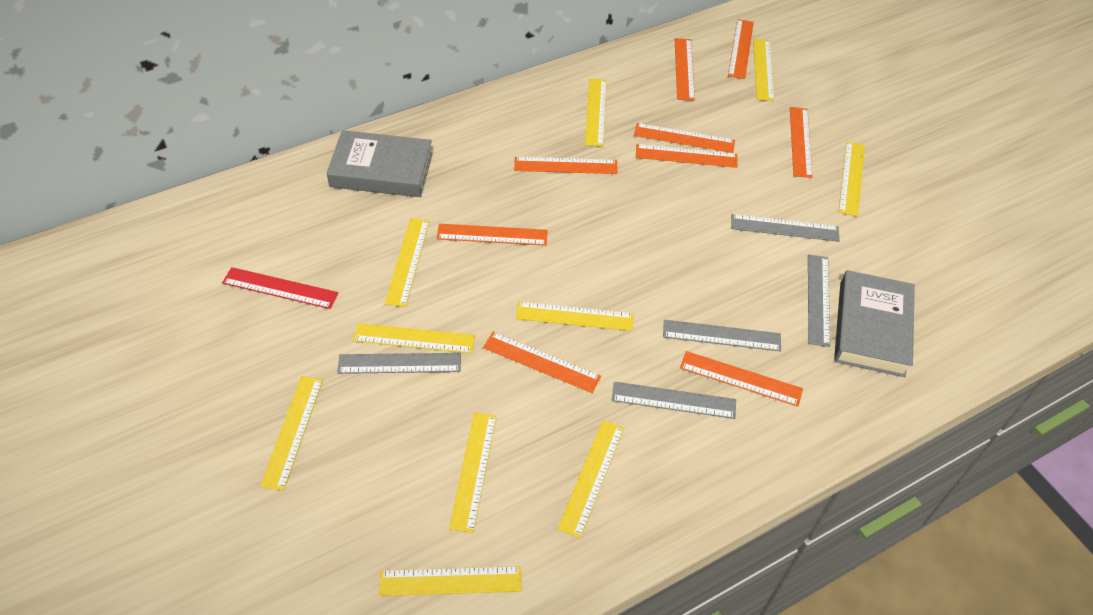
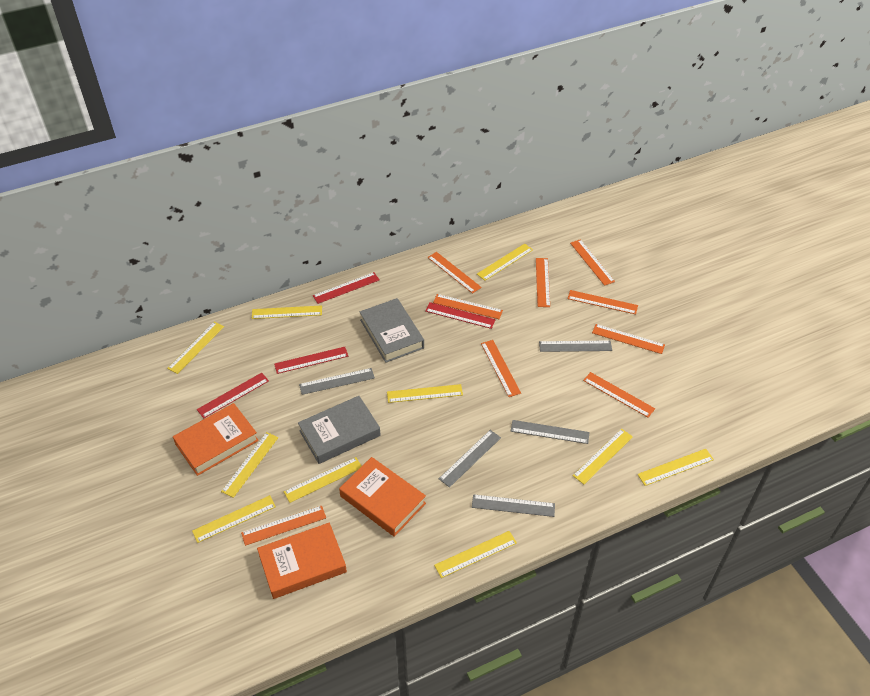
orange book: none = 0 -> [173,403,259,476] [257,523,347,599] [339,457,426,537] = 3
red ruler: [222,267,338,309] = 1 -> [197,373,269,418] [274,347,348,374] [313,272,379,304] [425,302,495,329] = 4

